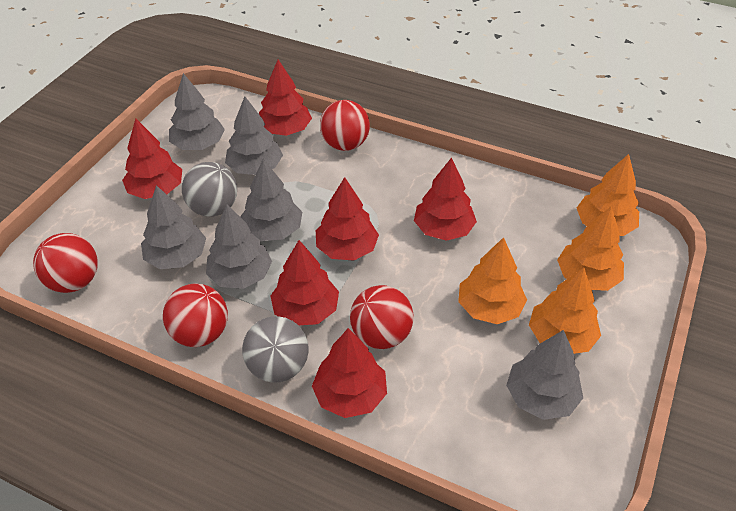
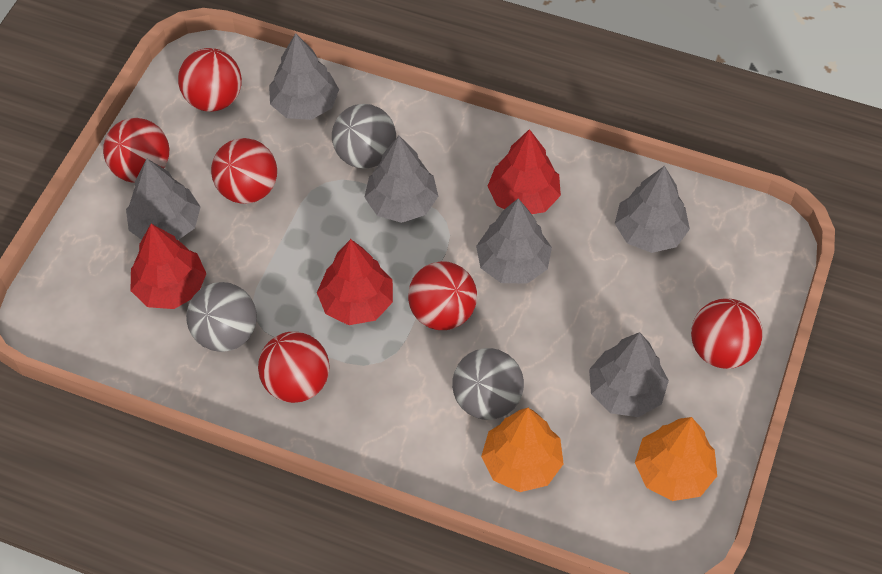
grey ball: [182,162,237,217] [242,316,309,383] = 2 -> [186,282,257,352] [332,104,396,169] [452,348,524,420] = 3
orange tree: [458,237,527,324] [529,268,601,354] [557,206,624,291] [577,154,639,236] = 4 -> [481,408,564,492] [635,417,717,501] = 2
red ball: [33,233,98,293] [163,283,228,347] [320,100,370,151] [350,285,414,349] = 4 -> [103,118,169,183] [178,48,242,112] [211,138,277,204] [258,332,330,403] [408,261,477,330] [691,299,762,369] = 6
red tree: [122,119,182,199] [259,59,312,136] [270,240,339,325] [312,328,387,418] [316,177,379,261] [414,157,477,241] = 6 -> [130,224,206,309] [317,239,393,325] [488,129,561,214] = 3

